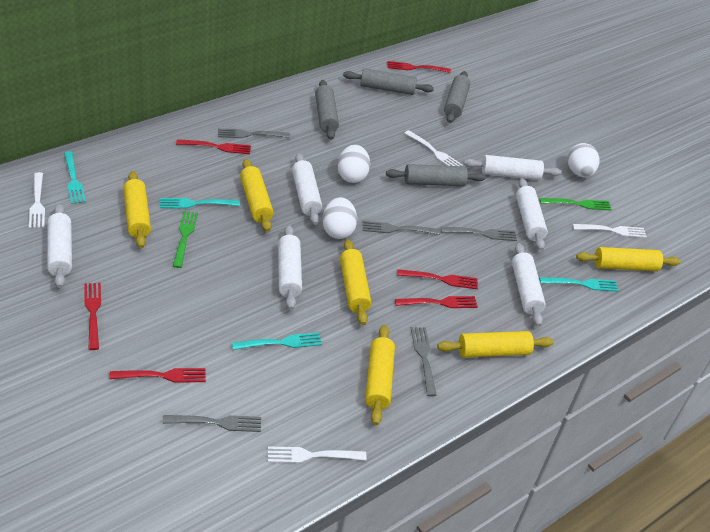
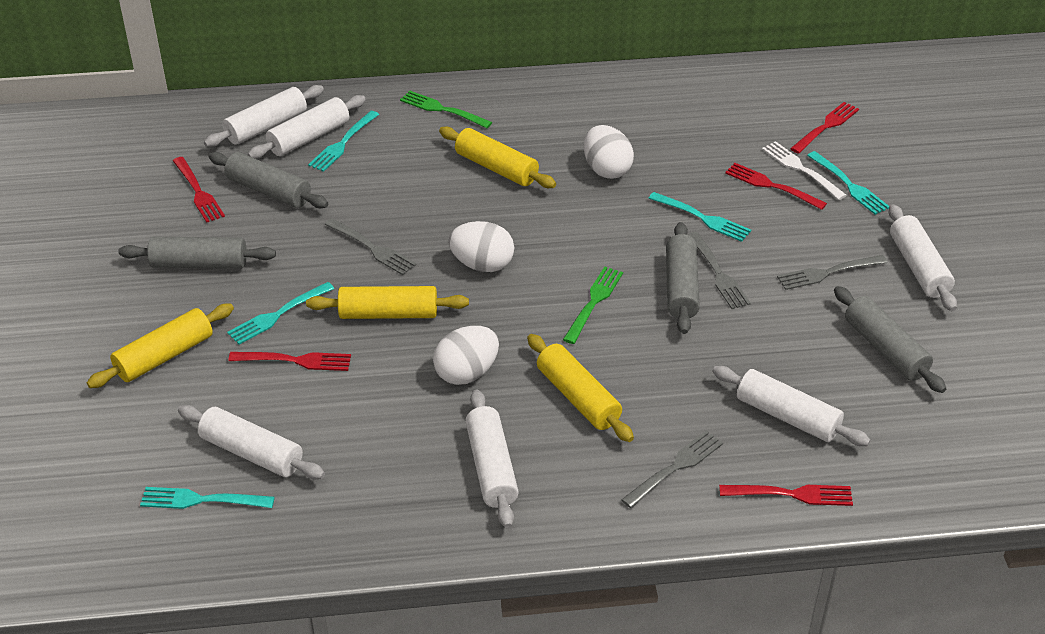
grey fork: [163,415,261,432] [218,128,290,138] [363,221,440,235] [411,327,437,396] [441,227,517,241] = 5 -> [325,218,416,275] [621,430,723,508] [688,232,751,309] [777,255,888,290] = 4
red fork: [84,283,101,350] [109,368,206,383] [176,139,251,154] [387,61,451,73] [395,296,478,308] [397,269,478,289] = 6 -> [173,157,225,223] [228,352,351,371] [719,485,853,506] [725,163,827,210] [790,102,859,154] = 5
turquoise fork: [64,151,86,204] [160,198,240,209] [232,332,322,350] [539,277,619,292] = 4 -> [140,487,275,509] [227,282,334,345] [308,111,379,172] [648,192,751,242] [807,151,889,215] = 5
white fork: [29,172,45,228] [268,446,367,463] [404,130,463,166] [573,224,647,238] = 4 -> [762,141,847,200] = 1
yellow rolling pin: [123,171,151,248] [240,159,274,232] [340,239,372,325] [365,325,395,425] [437,331,554,358] [576,247,681,271] = 6 -> [87,303,234,388] [306,286,469,319] [439,127,556,188] [527,334,634,442] = 4

